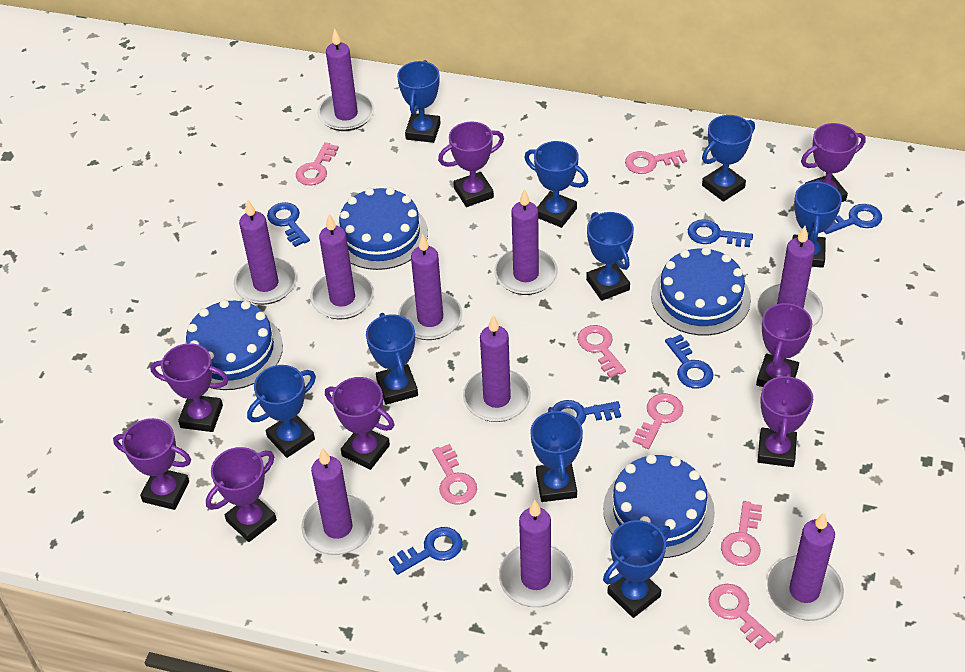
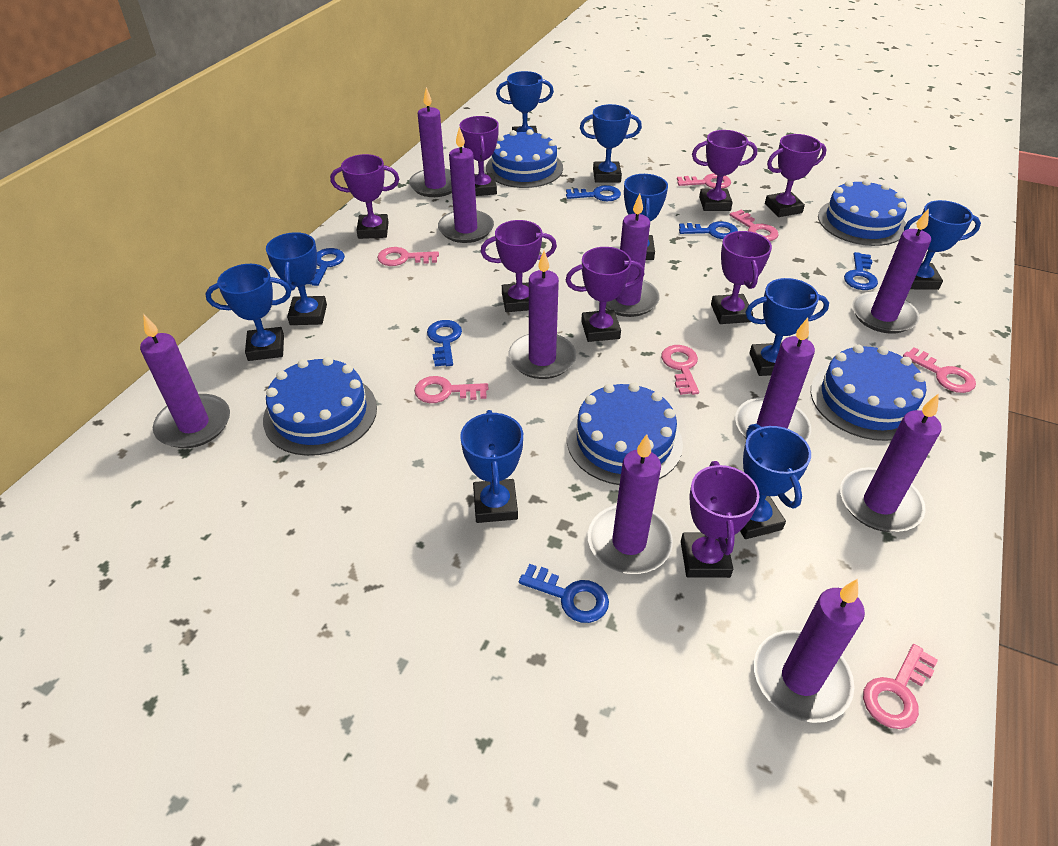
blue cake: [185,300,283,390] [337,187,428,270] [603,454,715,558] [651,247,751,335] = 4 -> [263,357,377,456] [486,129,563,188] [567,382,683,485] [811,345,926,441] [818,179,907,246] = 5

